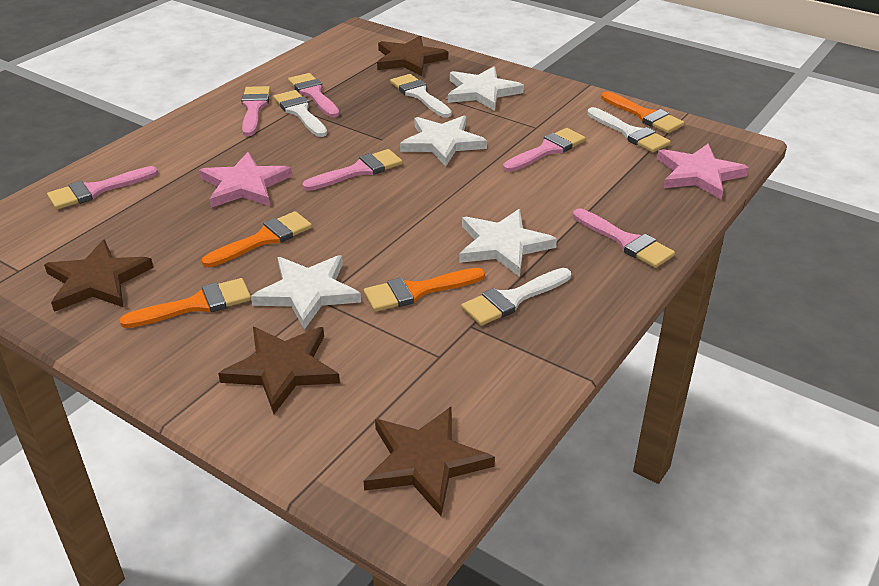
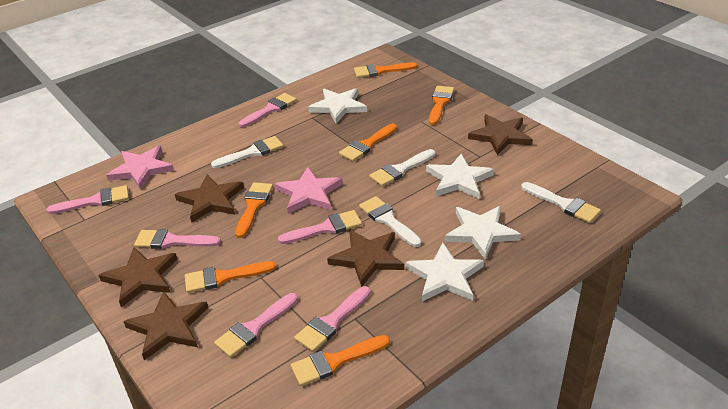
brown star: [44,239,154,312] [218,327,340,414] [364,406,495,516] [377,36,448,76] = 4 -> [99,247,177,307] [123,291,208,360] [175,174,244,223] [327,229,404,287] [468,114,533,155] = 5
orange brush: [119,278,251,328] [202,211,312,267] [364,268,485,312] [601,91,684,133] = 4 -> [185,261,276,293] [235,182,273,238] [291,335,390,386] [339,124,397,161] [354,62,417,78] [429,86,454,125] = 6

